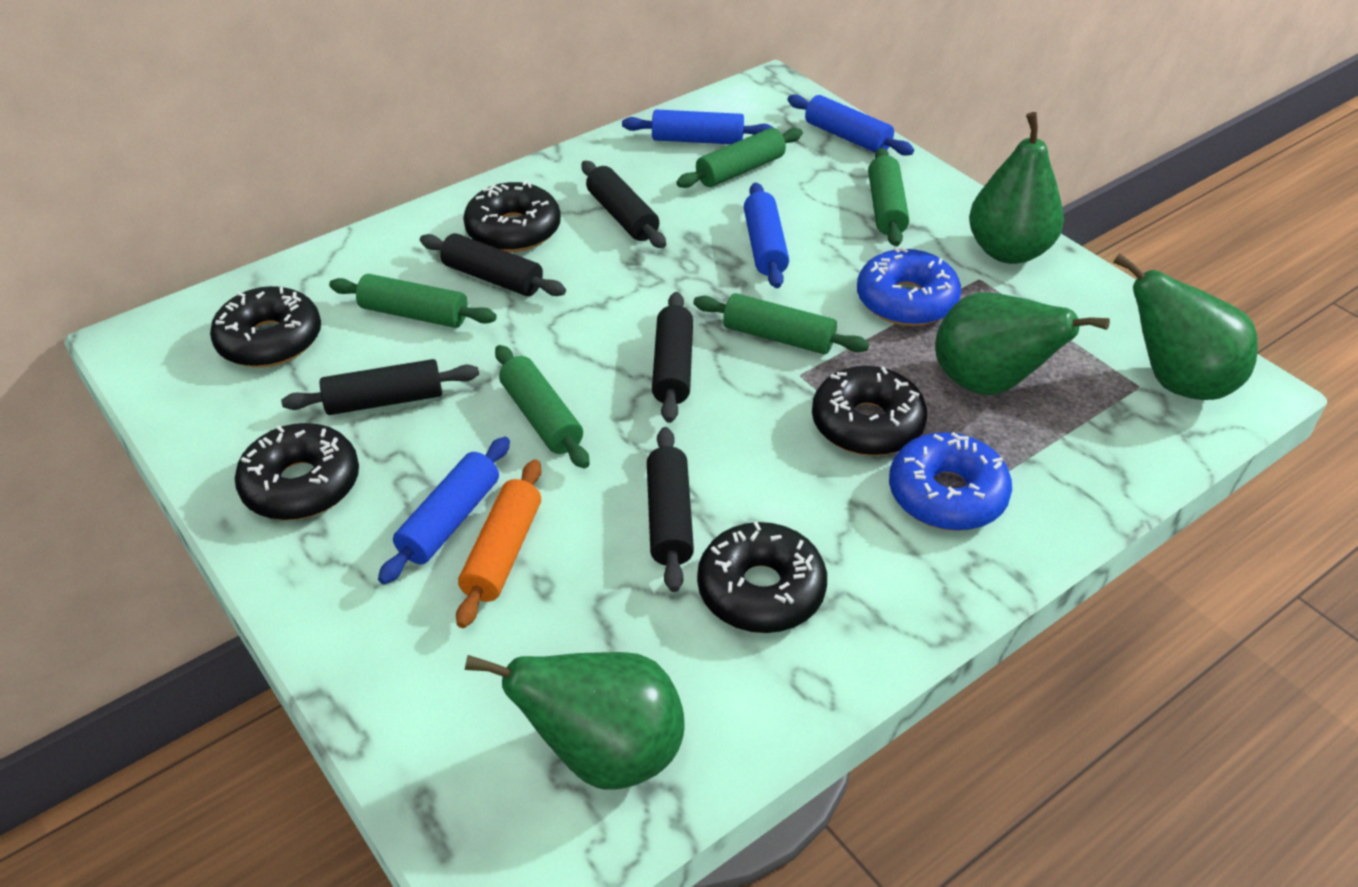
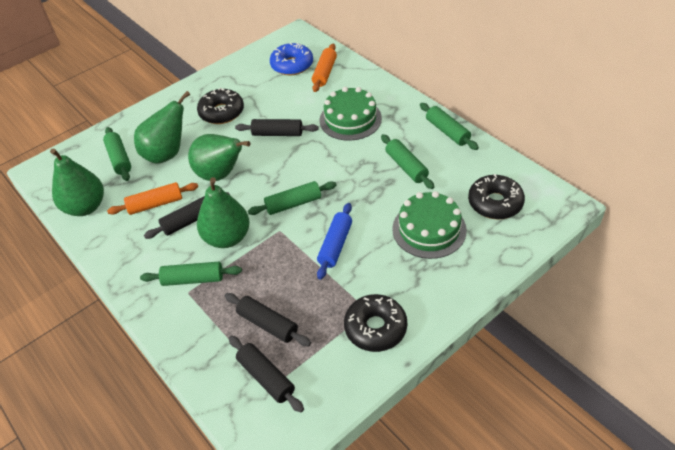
black donut: [210,286,321,368] [235,423,359,520] [463,180,561,252] [697,522,827,633] [812,366,927,456] = 5 -> [197,88,244,124] [344,294,407,352] [468,174,525,219] = 3
black rolling pin: [281,359,479,415] [420,233,566,296] [581,161,666,248] [647,427,694,592] [652,292,693,423] = 5 -> [144,192,230,239] [225,293,311,346] [229,335,304,412] [235,119,319,136] = 4
blue donut: [857,247,961,326] [889,432,1012,531] = 2 -> [270,43,313,75] = 1
blue rolling pin: [378,437,510,584] [622,110,774,144] [744,182,789,288] [787,94,914,156] = 4 -> [317,203,352,280] = 1
green cake: none = 0 -> [319,87,382,141] [392,191,467,259] = 2
orange rolling pin: [456,459,542,628] = 1 -> [107,182,198,215] [312,44,337,92] = 2

